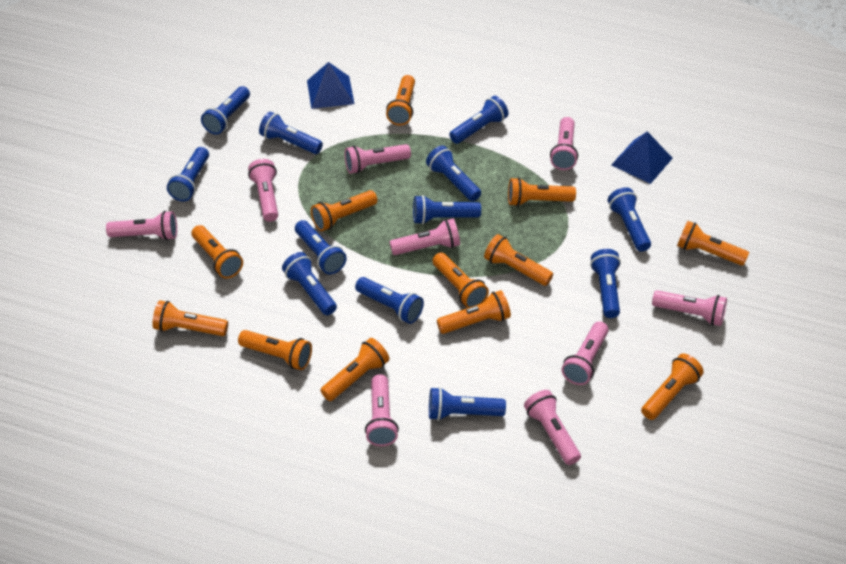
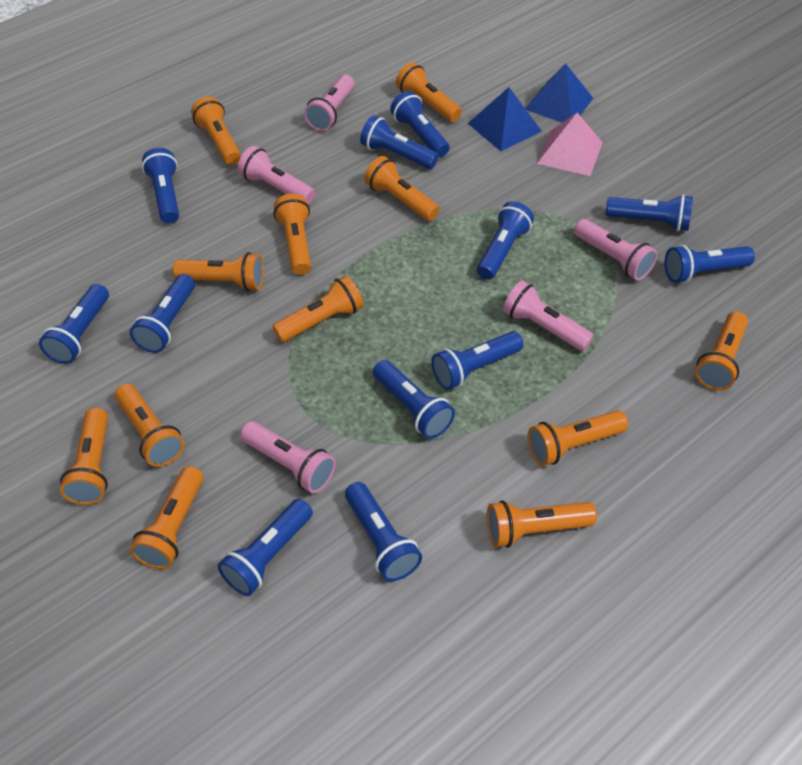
pink flashlight: [106,211,177,240] [248,159,278,222] [345,144,411,174] [365,374,399,446] [390,219,460,255] [524,390,581,465] [550,117,578,170] [562,321,609,385] [652,290,727,326] = 9 -> [238,146,315,205] [240,421,336,493] [304,75,354,131] [503,280,594,351] [574,219,657,281] = 5
pink pyramid: none = 0 -> [537,113,603,176] = 1

